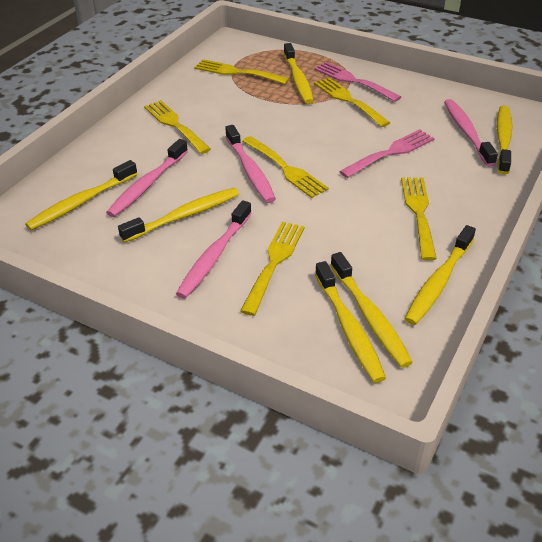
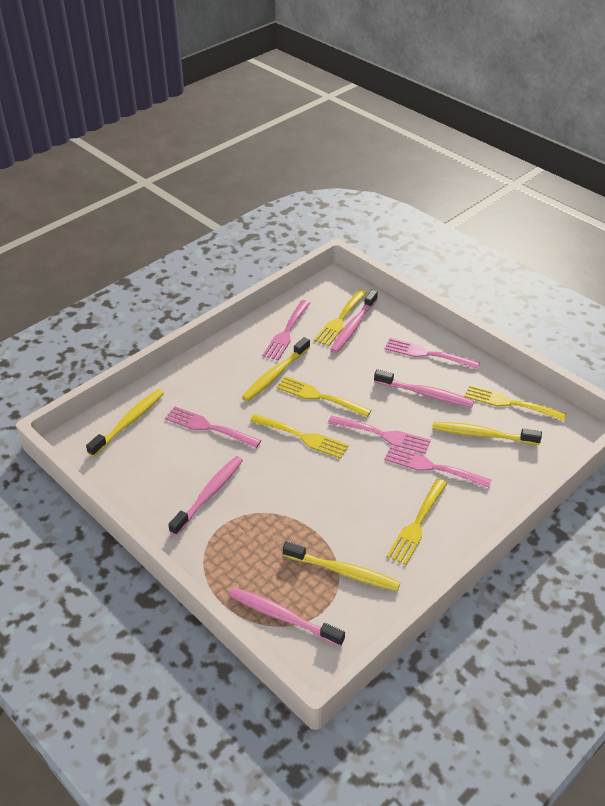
pink fork: [314,62,401,102] [339,129,435,178] = 2 -> [165,406,261,448] [262,300,310,360] [328,416,431,454] [384,338,480,369] [384,446,492,488] = 5
yellow fork: [144,100,211,154] [194,59,289,84] [240,222,305,316] [243,136,329,198] [314,77,390,127] [401,178,437,261] = 6 -> [250,414,349,459] [276,376,371,417] [314,289,367,346] [387,479,448,565] [464,385,567,421] = 5
yellow toothbrush: [25,160,137,230] [118,188,239,243] [284,43,314,104] [315,261,386,383] [330,252,413,368] [405,225,476,325] [497,105,512,174] = 7 -> [86,389,164,457] [242,337,310,401] [283,541,401,591] [432,422,542,445] = 4

